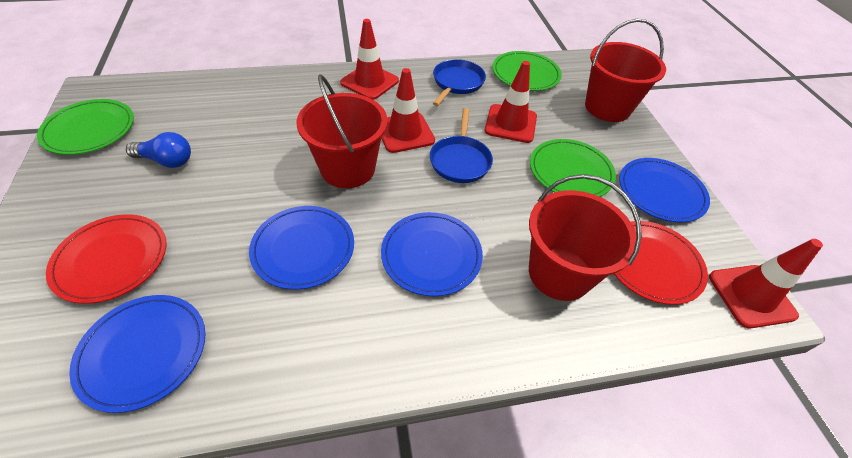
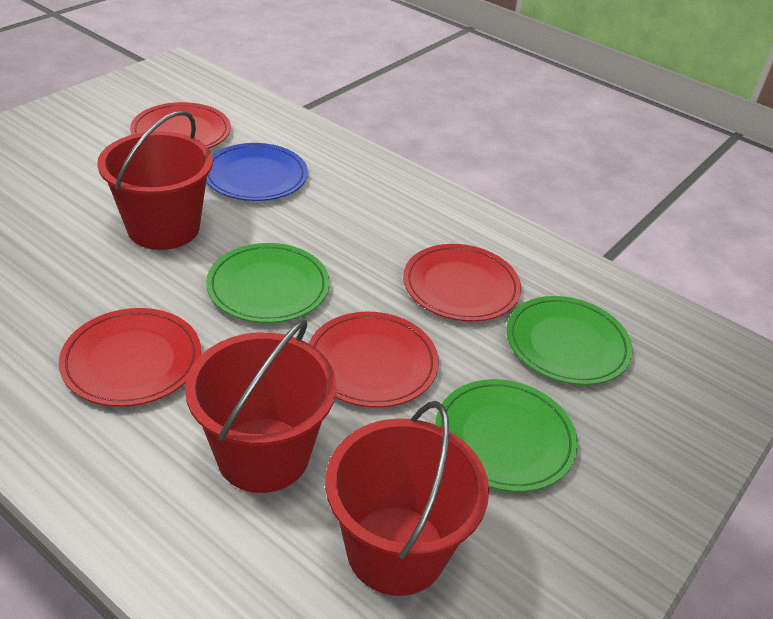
blue light bulb: [126,132,191,168] = 1 -> none = 0
blue pan: [430,108,493,183] [433,59,486,106] = 2 -> none = 0
blue plate: [69,295,205,413] [249,206,354,290] [381,212,483,296] [619,158,710,222] = 4 -> [206,143,308,201] = 1
red plate: [46,214,166,304] [614,221,708,305] = 2 -> [59,308,201,407] [130,102,231,148] [309,312,439,408] [403,244,521,321] = 4
red traffic cone: [340,19,399,100] [381,68,435,153] [485,61,537,143] [709,239,823,329] = 4 -> none = 0

